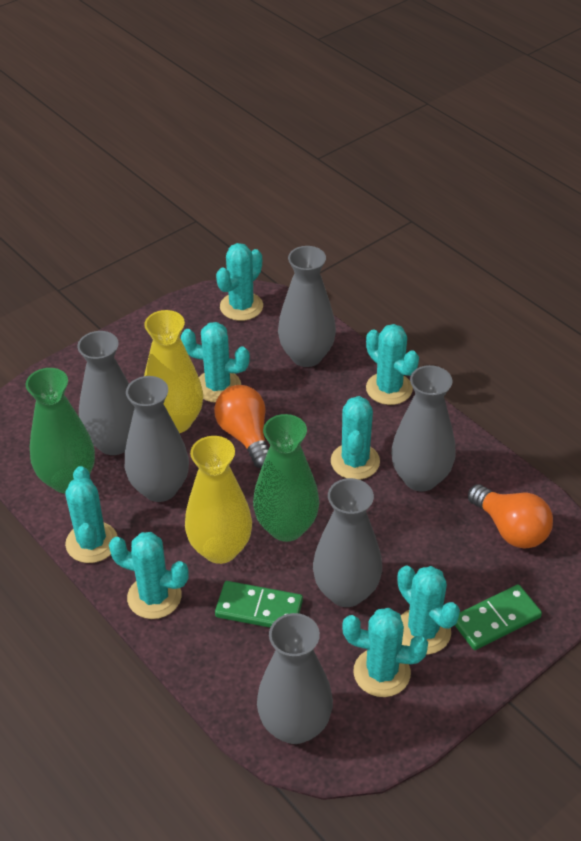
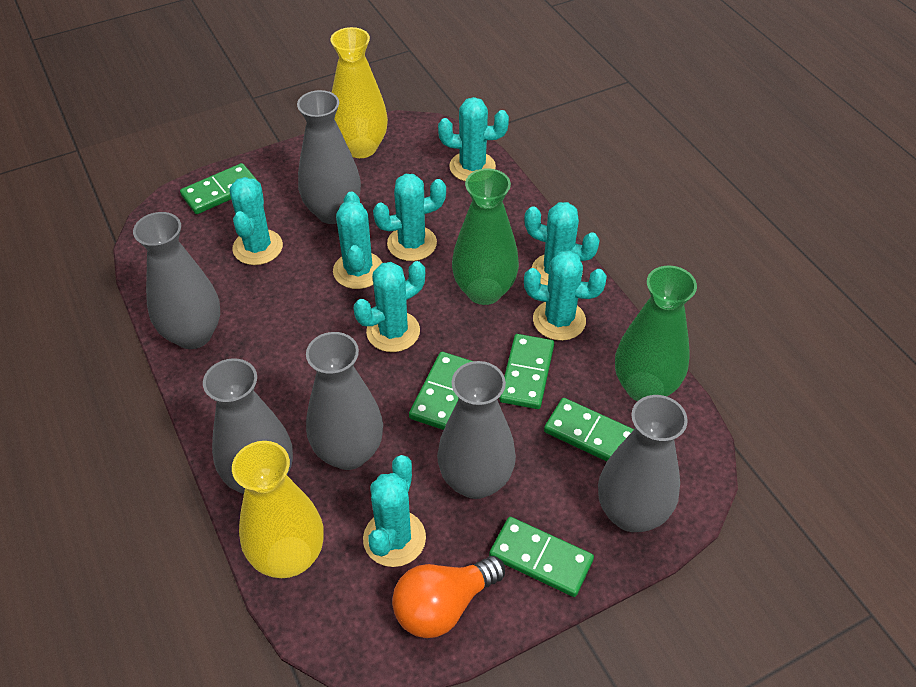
green domino: [215,581,303,628] [455,584,542,650] = 2 -> [180,163,258,214] [409,352,473,430] [489,517,594,597] [499,334,554,409] [544,398,634,461] = 5
orange light bulb: [214,385,269,468] [468,484,553,549] = 2 -> [392,556,505,638] = 1

